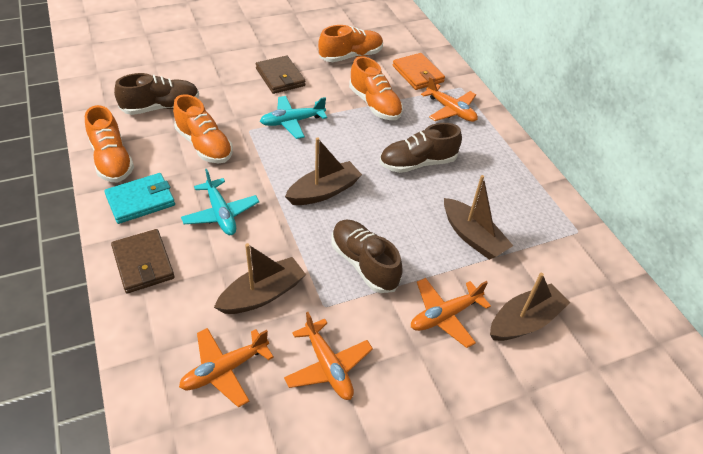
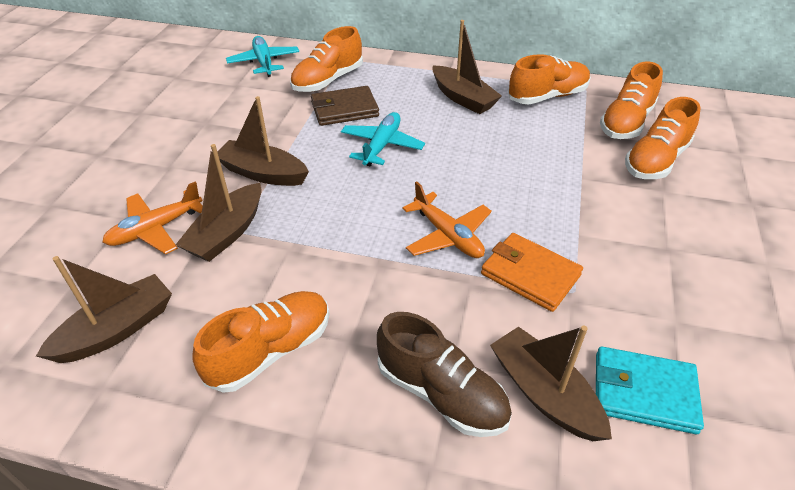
brown boat: [214,243,306,314] [285,137,362,205] [444,175,513,260] [490,273,571,341] = 4 -> [36,256,172,363] [176,144,262,262] [217,96,309,186] [433,20,502,114] [490,325,612,441] = 5
brown shoe: [114,73,199,115] [331,220,403,293] [379,123,462,173] = 3 -> [377,312,512,437] = 1
brown wallet: [111,229,175,293] [256,56,305,94] = 2 -> [311,86,379,126] = 1
orange plane: [179,328,274,408] [284,312,373,400] [411,278,491,348] [421,77,478,122] = 4 -> [102,181,203,254] [403,182,492,258] = 2
orange shoe: [85,105,134,182] [173,95,233,163] [318,25,383,62] [349,56,403,120] = 4 -> [192,291,330,393] [290,26,363,92] [508,54,591,104] [600,61,663,139] [625,97,700,179] = 5

